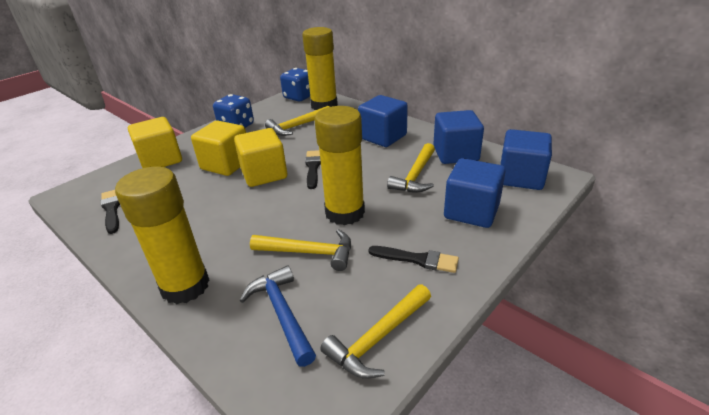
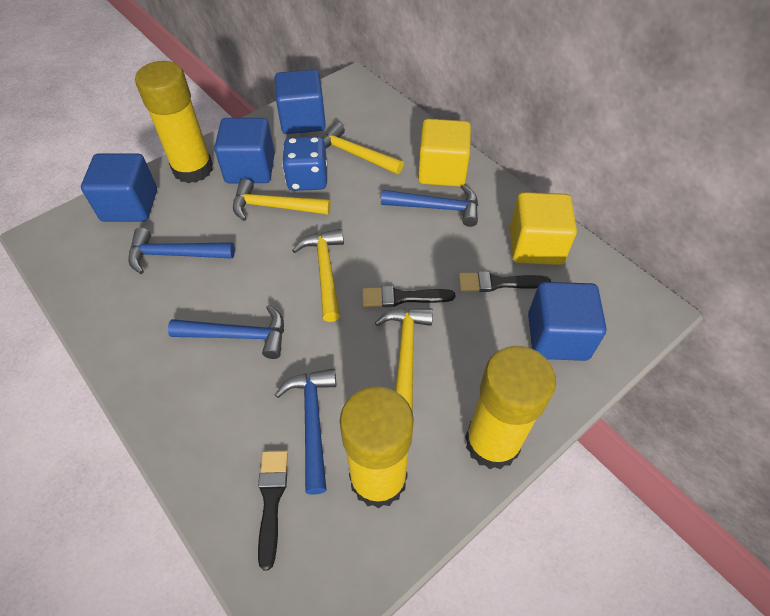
blue dice: [213,94,254,128] [280,68,310,101] = 2 -> [282,136,327,191] = 1
blue hammer: [240,266,316,367] = 1 -> [128,228,235,274] [168,305,284,359] [275,368,336,495] [381,185,478,227] = 4
yellow cube: [128,117,182,168] [191,120,246,176] [234,128,287,187] = 3 -> [418,119,471,187] [510,192,577,265] = 2

